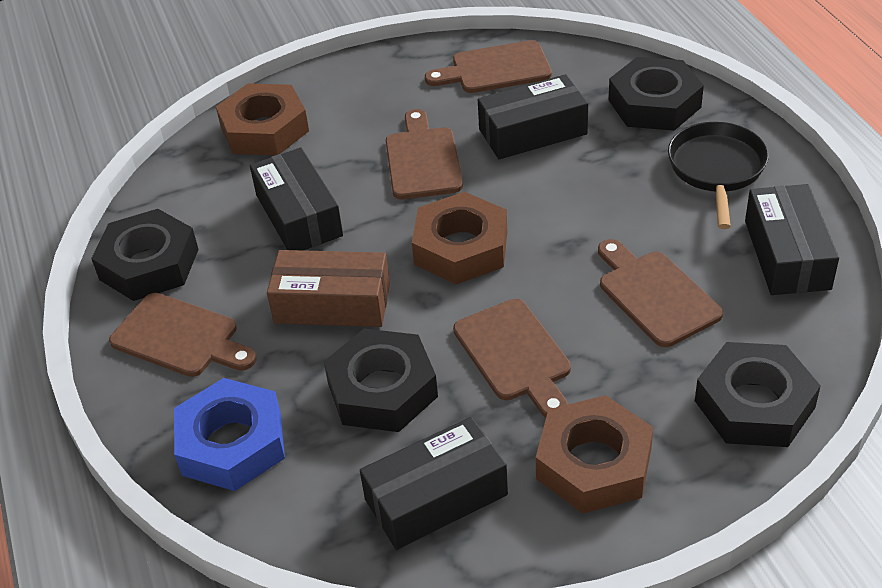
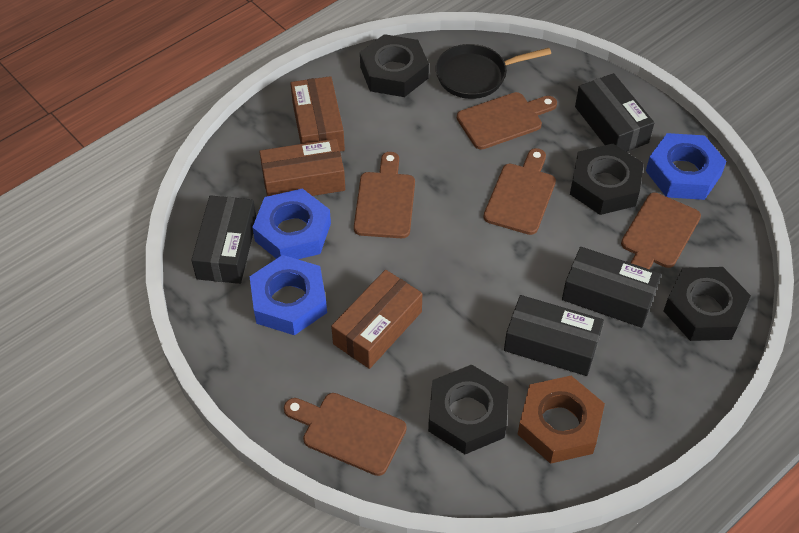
blue nut: [174,378,285,491] = 1 -> [250,255,327,335] [252,188,331,259] [646,133,727,200] = 3
brown box: [267,250,390,327] = 1 -> [259,139,345,196] [290,76,345,152] [331,270,422,369] = 3
brown nut: [216,83,309,156] [412,192,507,284] [536,395,653,514] = 3 -> [518,376,605,464] = 1

